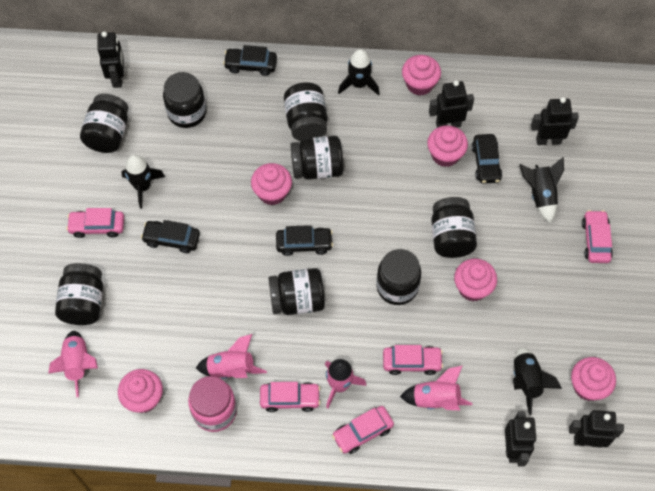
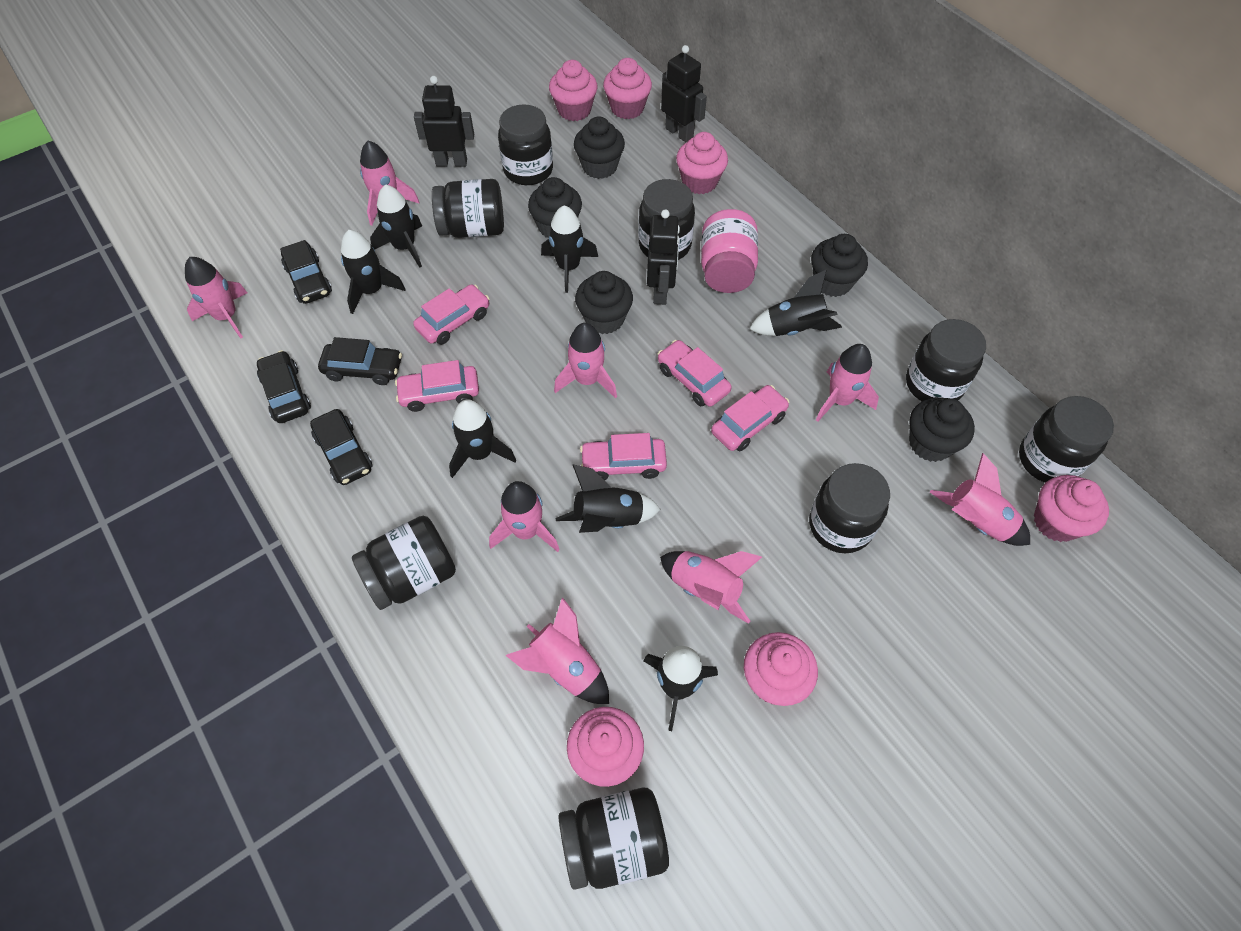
black cupcake: none = 0 -> [528,177,582,238] [574,116,625,179] [575,271,633,334] [811,234,868,297] [909,397,975,462] = 5
black robot: [97,31,124,88] [429,80,474,128] [505,411,537,466] [531,97,579,145] [569,410,624,448] = 5 -> [414,76,474,167] [647,209,680,305] [661,45,707,142] = 3
black rocket: [121,155,165,209] [338,49,380,96] [513,347,562,415] [519,157,564,223] = 4 -> [341,230,405,314] [370,184,422,268] [449,399,516,478] [541,205,598,293] [556,464,661,533] [643,646,718,731] [749,270,842,336] = 7
pink rocket: [48,331,98,397] [196,334,267,379] [325,359,366,409] [400,365,472,410] = 4 -> [185,257,247,339] [360,141,419,226] [489,481,560,552] [505,597,609,704] [554,323,617,399] [660,551,762,624] [816,344,879,422] [930,453,1030,546] = 8

